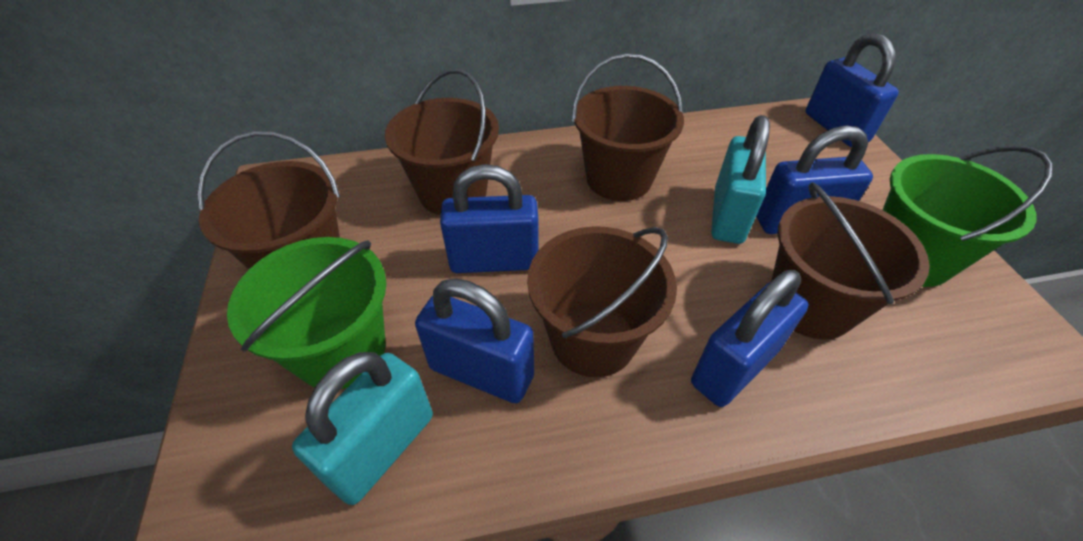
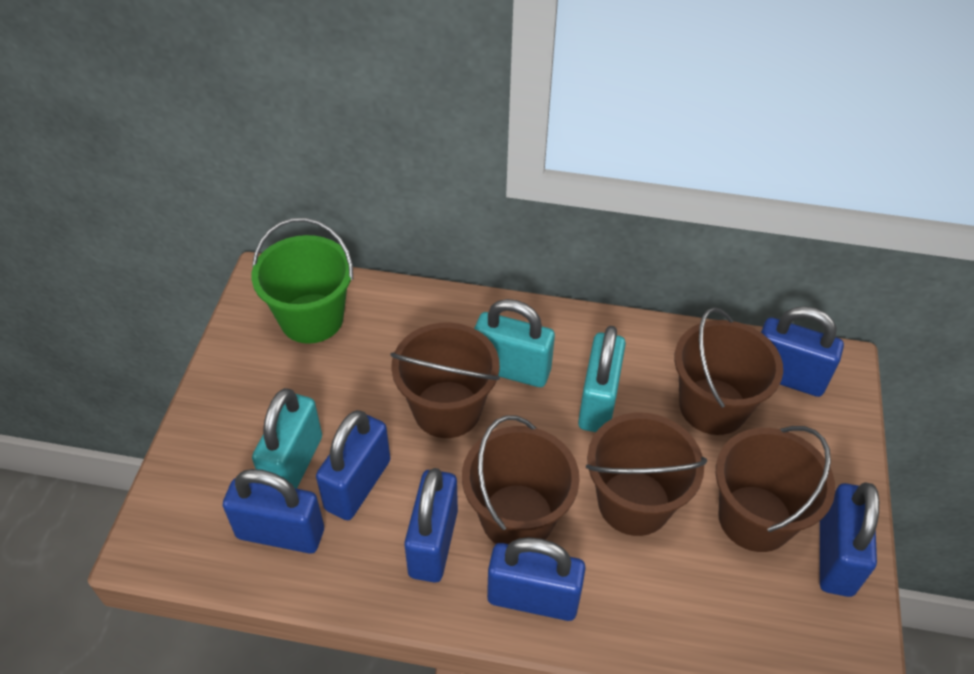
blue padlock: [415,278,534,403] [440,164,539,273] [691,270,808,407] [756,126,873,234] [806,33,899,147] = 5 -> [223,469,324,554] [316,410,390,520] [404,468,458,583] [487,537,586,621] [761,306,844,397] [820,482,879,597] = 6
green bucket: [227,237,386,389] [882,145,1053,287] = 2 -> [251,218,353,344] = 1
turquoise padlock: [292,352,433,505] [711,115,770,244] = 2 -> [252,388,322,489] [474,299,555,387] [578,326,626,432] = 3

